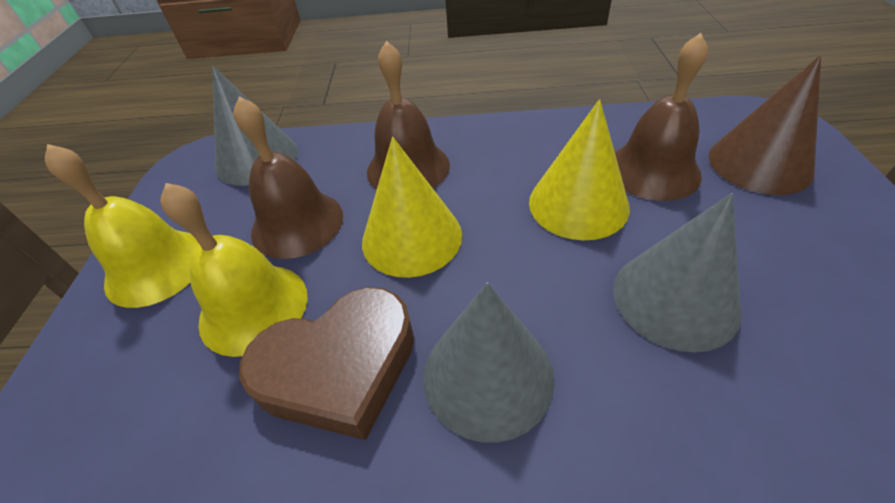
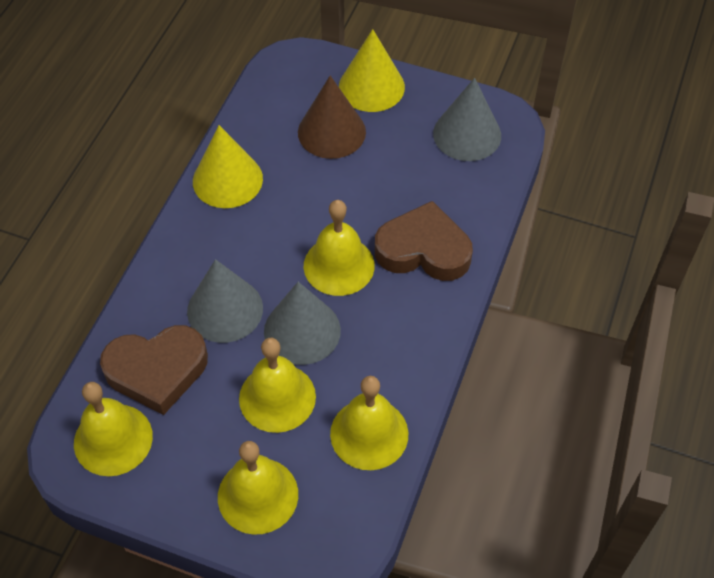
brown bell: [233,96,343,259] [367,41,450,189] [615,33,708,201] = 3 -> none = 0
brown heart: [239,287,414,440] = 1 -> [100,325,208,415] [375,201,473,281] = 2
yellow bell: [45,144,198,308] [160,183,308,357] = 2 -> [74,382,153,476] [218,441,298,535] [239,338,316,433] [304,200,375,296] [330,376,408,470] = 5

